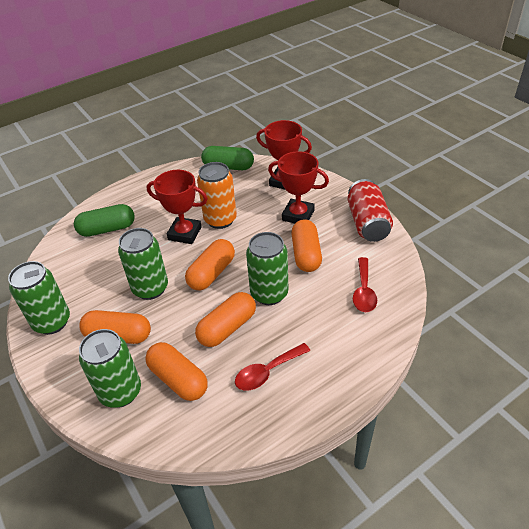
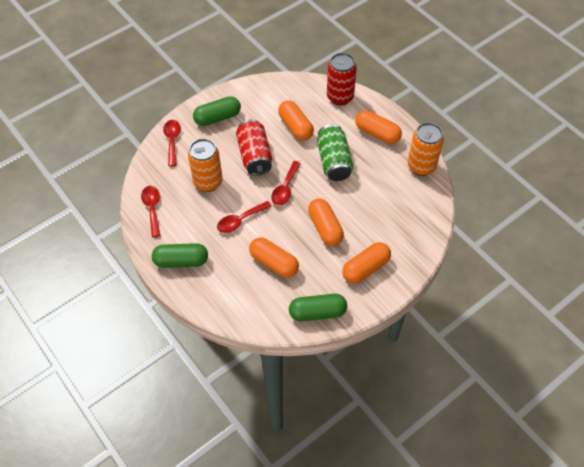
green can: [8,261,70,335] [79,329,141,408] [118,228,168,300] [246,232,288,305] = 4 -> [317,124,353,181] = 1
green capsule: [74,204,135,237] [201,146,254,170] = 2 -> [152,243,208,268] [193,96,241,126] [289,294,347,321] = 3
orange can: [197,162,237,229] = 1 -> [188,139,223,192] [408,123,444,176] = 2
red can: [348,179,393,242] = 1 -> [236,119,272,176] [327,53,357,106] = 2
red spoon: [235,343,310,390] [353,257,377,312] = 2 -> [141,186,161,237] [163,120,181,166] [217,201,272,233] [271,161,301,205] = 4
red trophy: [147,170,208,244] [256,120,312,190] [268,151,329,223] = 3 -> none = 0

